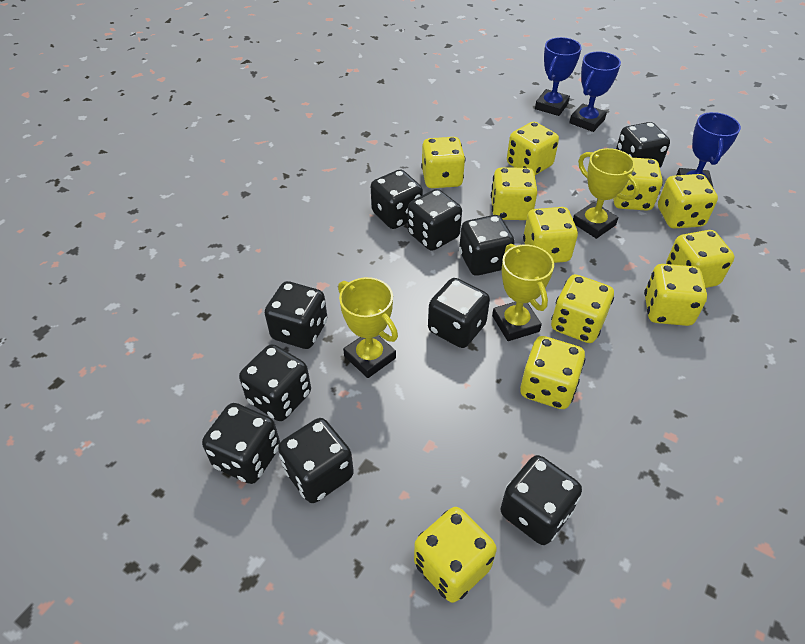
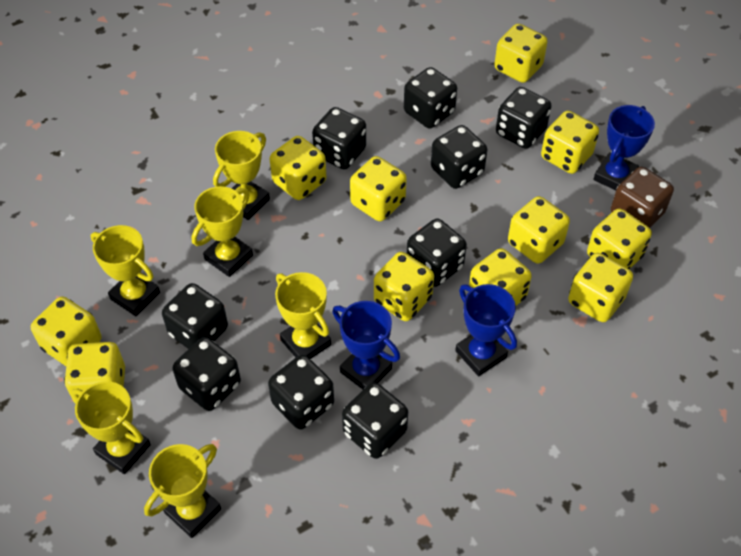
black dice: [202,403,280,484] [239,344,311,421] [265,281,327,349] [278,418,354,503] [371,170,423,229] [408,189,462,251] [428,278,490,348] [459,215,515,276] [500,455,582,545] [616,122,670,168] = 10 -> [162,283,228,349] [172,337,241,411] [268,355,334,430] [312,107,366,170] [342,382,408,459] [404,67,457,129] [407,219,467,287] [431,125,487,189] [496,87,552,149] = 9
brown dice: none = 0 -> [611,167,674,228] = 1
yellow trophy: [338,277,398,378] [492,244,554,341] [573,148,639,239] = 3 -> [72,381,151,474] [91,225,160,316] [144,444,221,538] [192,186,253,277] [213,131,270,220] [275,272,331,359] = 6

